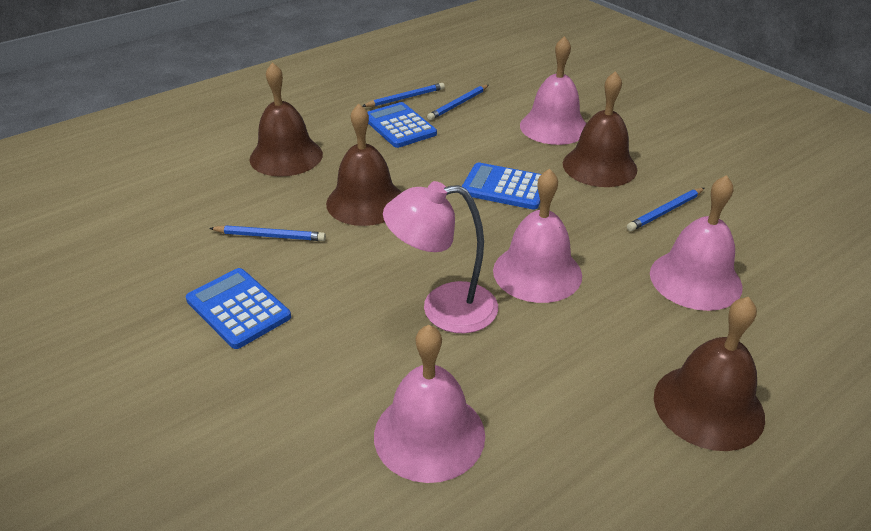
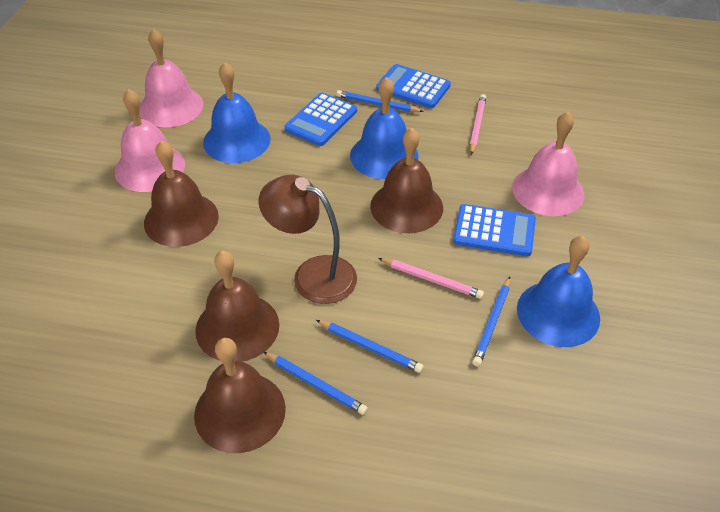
blue bell: none = 0 -> [203,62,271,163] [350,77,418,179] [517,236,600,347] = 3
brown lamp: none = 0 -> [259,175,357,304] = 1
pink bell: [374,325,485,483] [493,168,582,303] [520,36,586,145] [650,175,743,311] = 4 -> [115,89,185,192] [140,29,203,127] [512,112,584,216] = 3
pink lamp: [383,181,498,333] = 1 -> none = 0
pink pencil: none = 0 -> [378,258,484,299] [470,94,486,155] = 2

